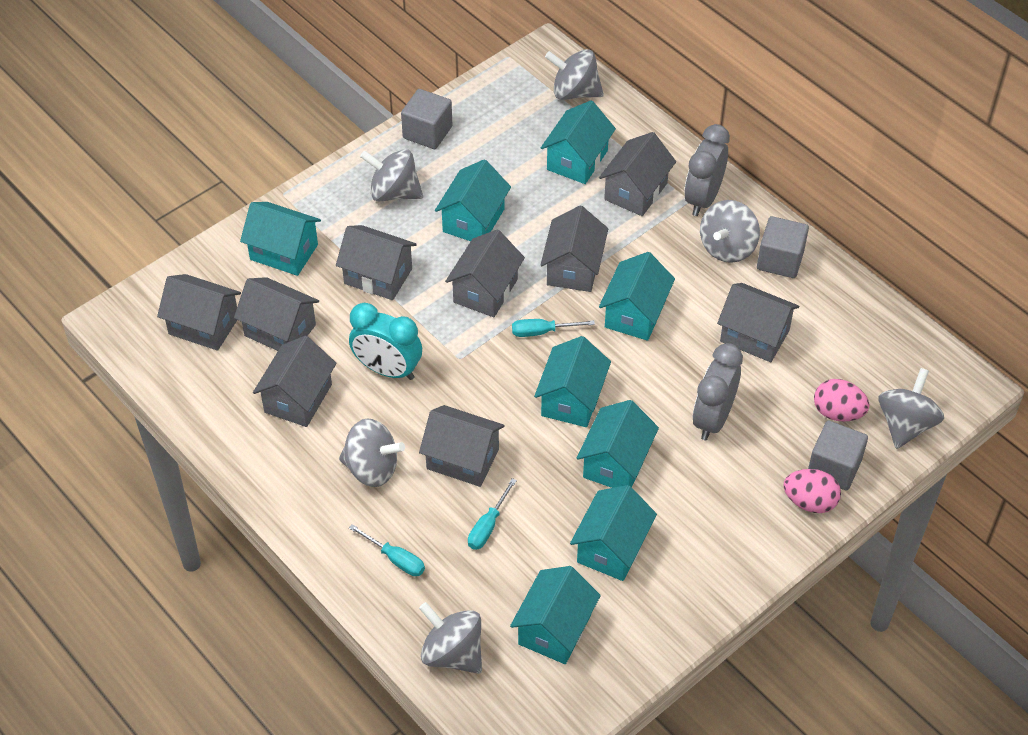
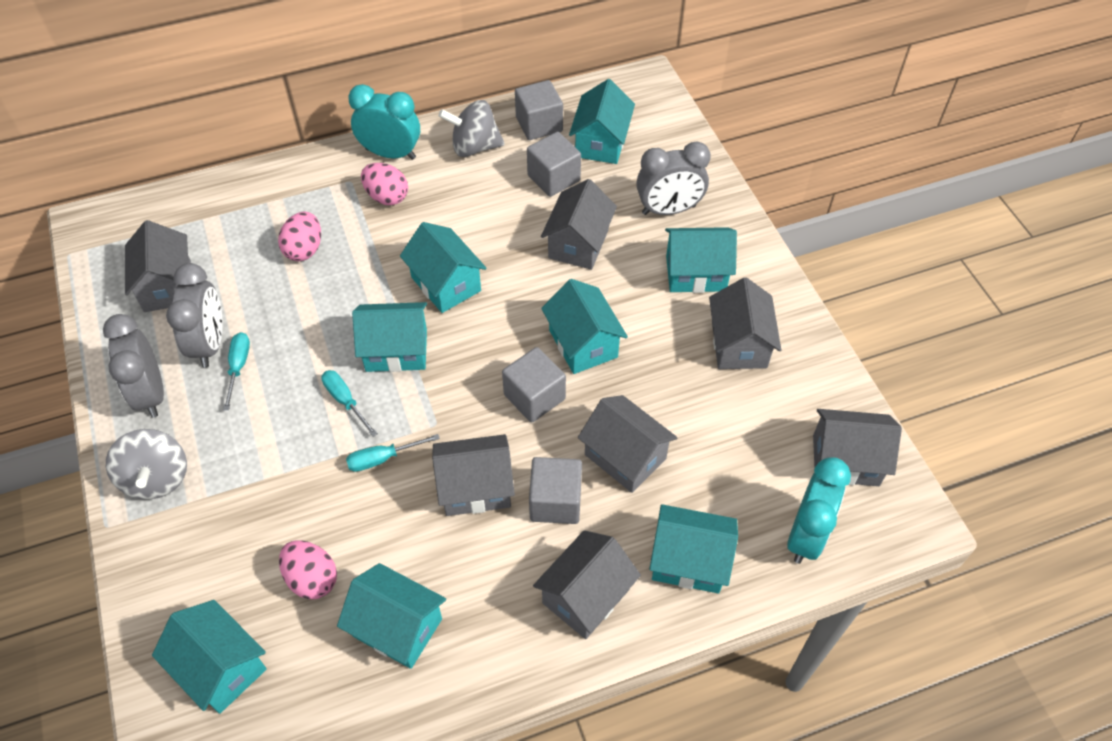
grey clock: [684,124,730,216] [693,343,743,441] = 2 -> [103,314,164,418] [166,263,223,367] [636,141,711,215] = 3
grey cube: [401,89,452,149] [757,216,809,278] [808,421,868,490] = 3 -> [502,347,566,423] [515,80,563,140] [527,132,581,197] [529,457,582,524] = 4
grey house: [157,274,241,351] [234,277,319,351] [253,336,337,427] [336,225,417,300] [419,405,505,487] [445,229,525,317] [540,206,608,292] [599,132,676,216] [717,283,799,362] = 9 -> [125,220,191,312] [432,434,515,516] [533,530,641,639] [541,179,617,270] [578,395,678,493] [709,277,781,369] [813,409,902,486] = 7
grey spinning top: [339,418,405,487] [360,149,423,201] [419,602,482,674] [545,49,604,100] [700,200,760,263] [878,368,944,449] = 6 -> [106,429,187,499] [438,100,505,157] = 2
pink egg: [783,469,841,513] [814,379,870,422] = 2 -> [278,211,321,261] [279,540,337,599] [361,163,408,205] = 3
turquoise clock: [349,303,422,380] = 1 -> [348,84,420,160] [787,457,851,564] = 2

